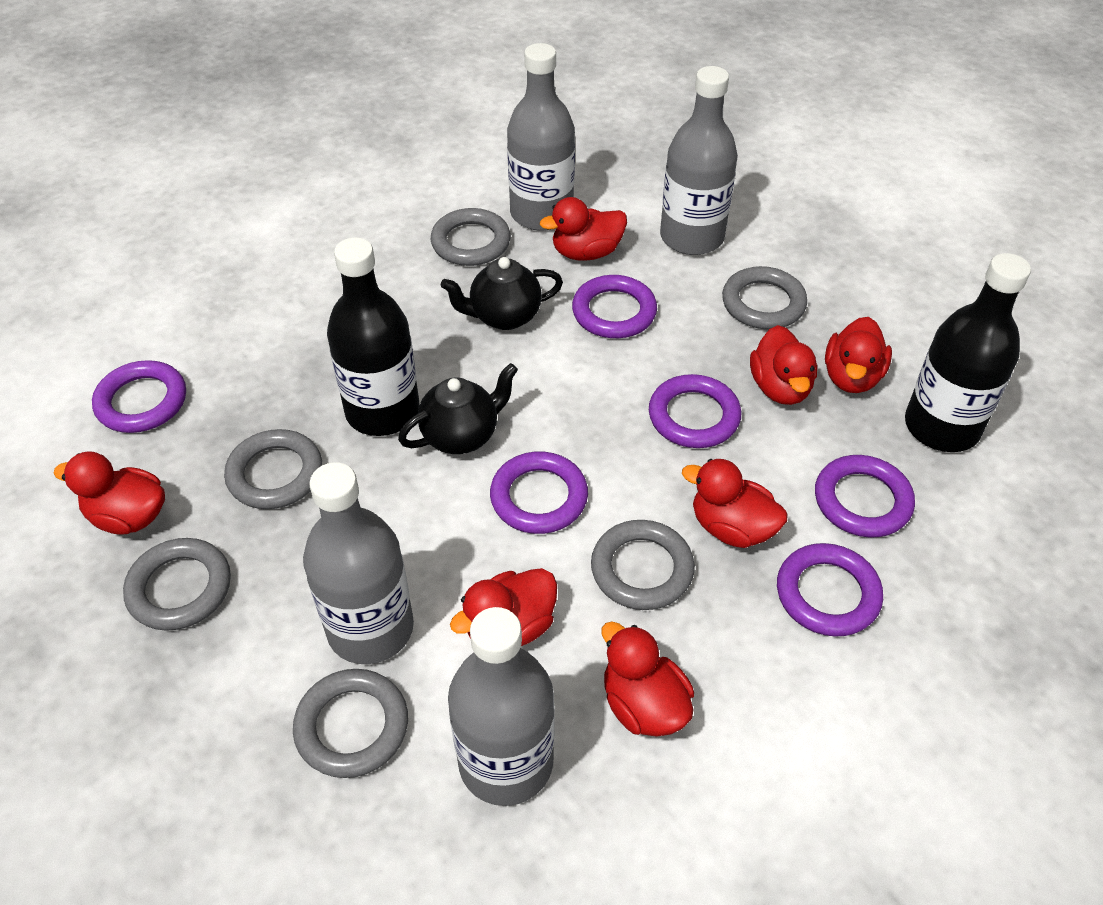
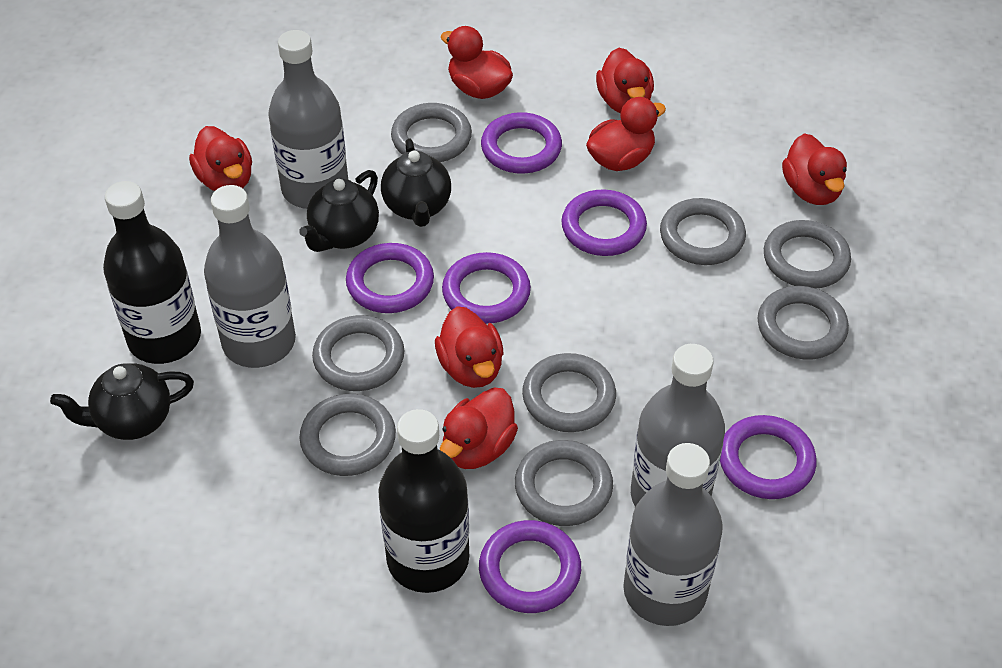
black teapot: [398,363,518,454] [441,257,563,330] = 2 -> [50,363,194,440] [299,170,379,252] [381,138,451,227] = 3
grey ring: [123,538,231,631] [224,429,322,509] [293,669,408,778] [431,208,511,266] [591,520,695,610] [722,266,807,329] = 6 -> [300,394,396,476] [312,315,404,391] [391,103,472,162] [515,440,613,526] [522,353,616,432] [660,198,746,265] [758,286,849,359] [764,220,851,289] = 8

